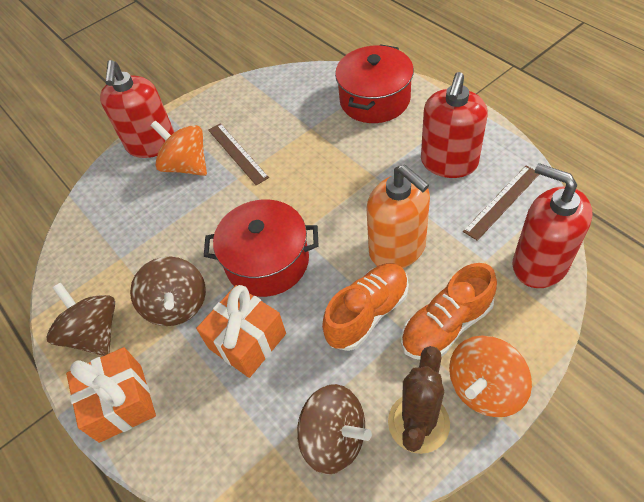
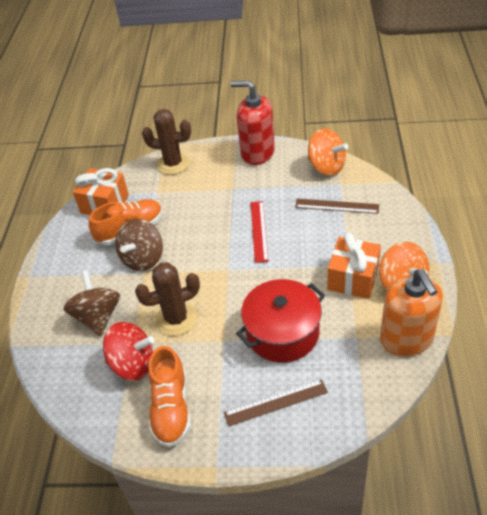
brown cactus: [388,346,450,454] = 1 -> [135,262,200,336] [142,109,191,175] = 2
brown spinning top: [47,283,115,356] [130,257,206,326] [297,384,372,475] = 3 -> [64,270,120,336] [115,219,163,271] = 2
red pot: [204,199,318,297] [335,44,414,123] = 2 -> [236,279,325,362] = 1
red ruler: none = 0 -> [251,201,269,263] = 1
red soap dispenser: [100,60,175,158] [421,72,488,178] [513,163,592,288] = 3 -> [231,81,275,165] = 1
red spinning top: none = 0 -> [103,322,155,381] = 1

